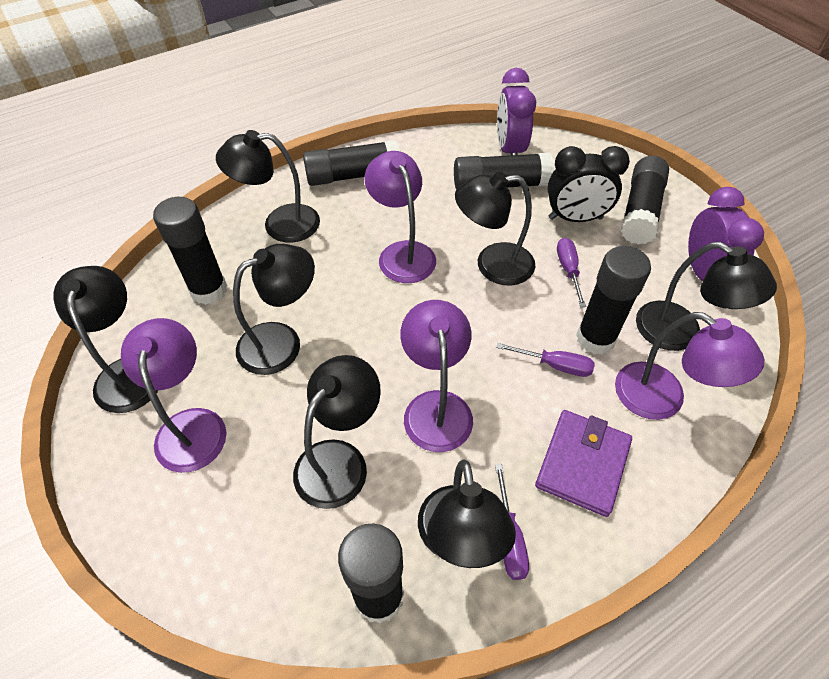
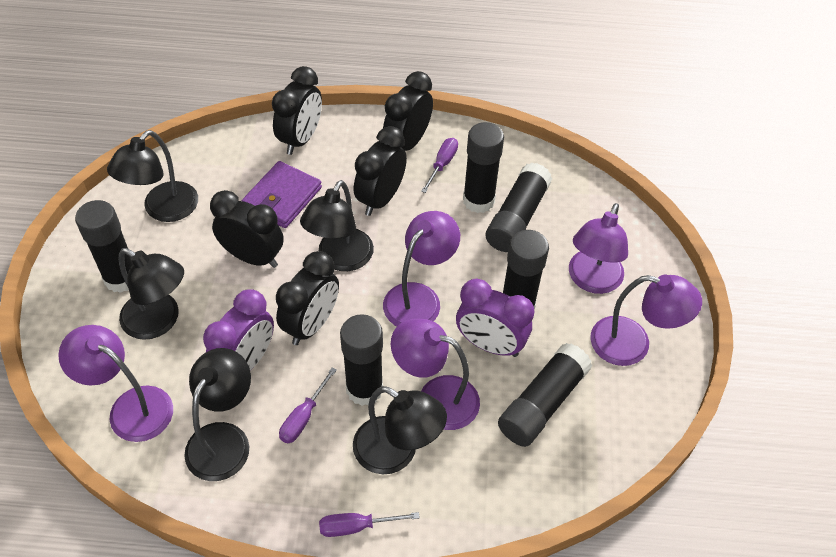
black clock: [547,146,630,222] = 1 -> [210,190,284,268] [272,66,322,155] [276,251,339,345] [354,126,407,216] [383,71,433,151] = 5
black lamp: [53,266,158,413] [216,130,320,243] [233,244,315,375] [293,355,381,509] [418,459,516,568] [455,171,535,285] [636,242,777,351] = 7 -> [107,130,198,222] [118,248,184,340] [184,348,251,481] [300,180,374,271] [353,386,447,474] = 5
purple lamp: [121,318,226,473] [365,151,436,283] [400,300,473,452] [615,312,764,420] = 4 -> [58,325,173,442] [383,211,460,326] [391,319,480,430] [569,203,628,294] [590,275,702,366] = 5

